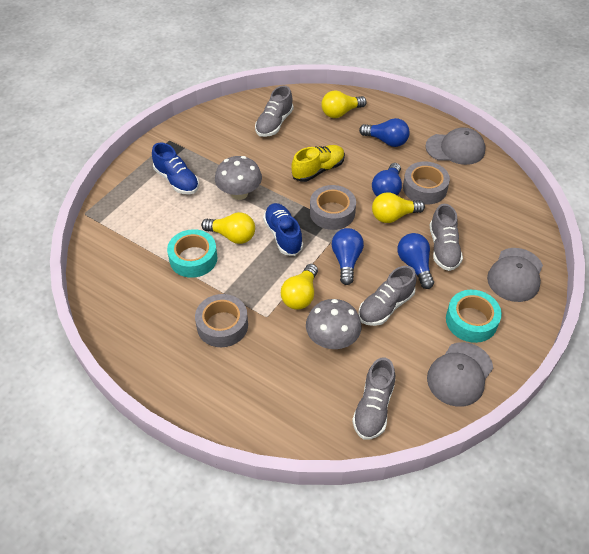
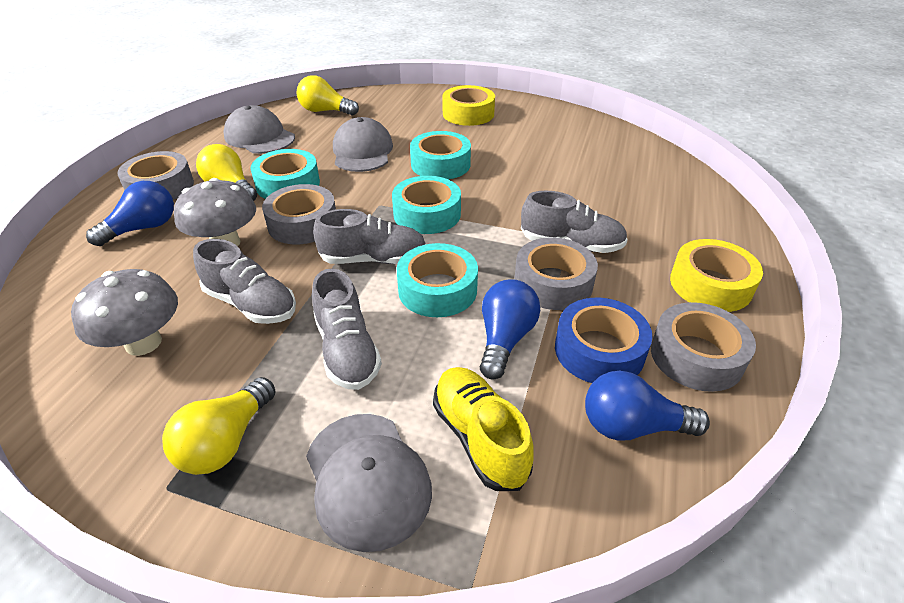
blue light bulb: [332,228,364,285] [359,118,410,147] [372,163,402,196] [397,233,434,289] = 4 -> [86,181,174,246] [480,279,540,380] [585,371,710,441] = 3
blue shoe: [152,143,199,195] [263,203,303,256] = 2 -> none = 0
blue tape: none = 0 -> [555,298,653,383] = 1
grey tape: [195,294,248,347] [310,185,356,230] [403,162,450,204] = 3 -> [117,151,194,200] [262,184,336,244] [514,237,598,310] [651,302,756,392] = 4
turquoise tape: [167,229,218,278] [446,290,502,343] = 2 -> [250,149,320,199] [392,176,461,234] [396,243,478,317] [410,131,471,179] = 4
yellow light bulb: [201,212,255,244] [281,264,318,310] [321,91,367,118] [372,192,425,223] = 4 -> [162,377,276,475] [196,144,257,201] [297,75,359,116] = 3
yellow tape: none = 0 -> [442,85,495,126] [670,239,763,312] = 2

